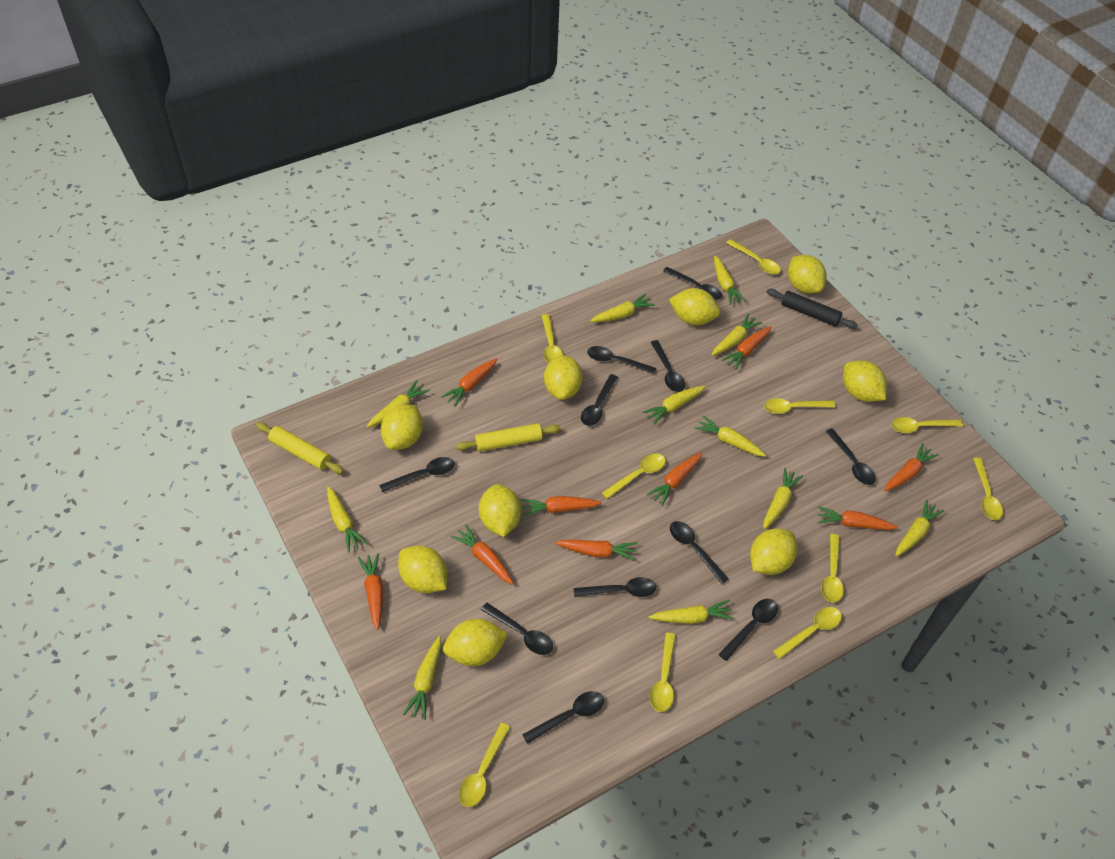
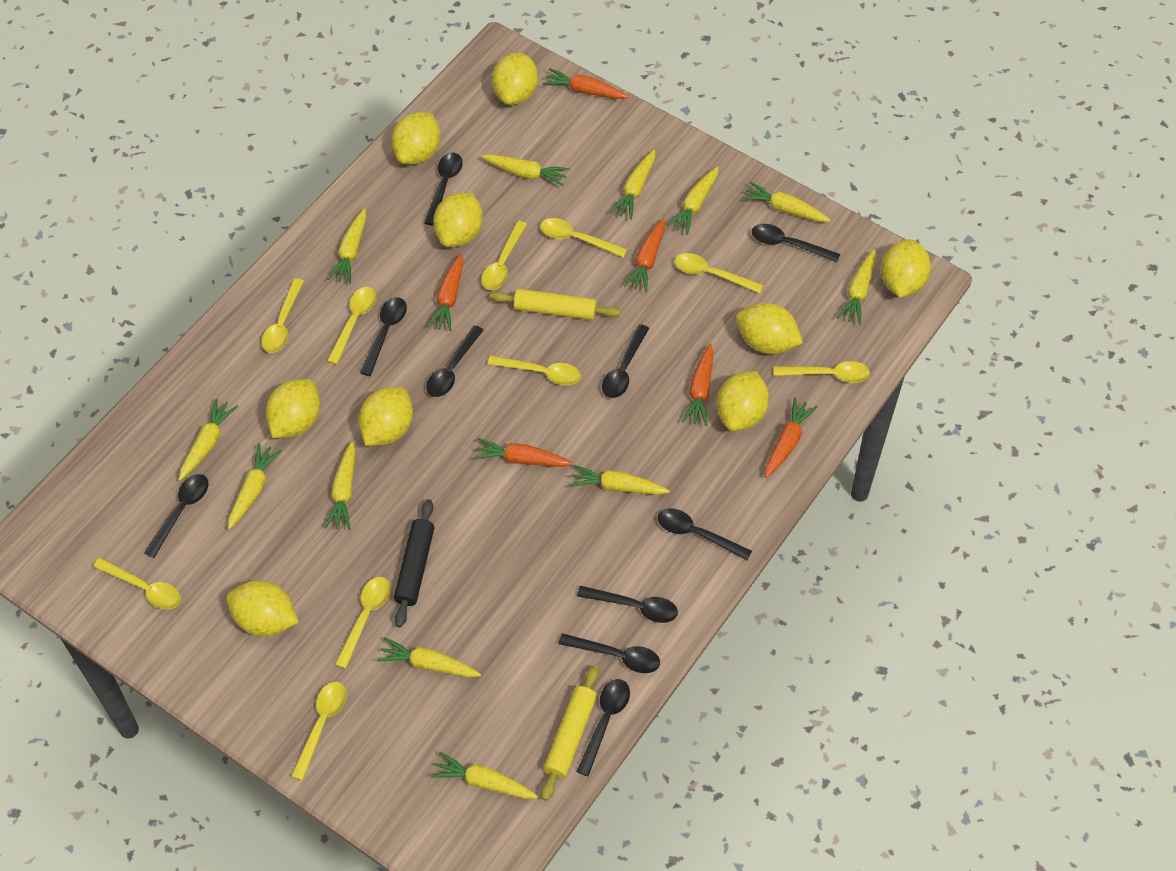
black spoon: [379,457,454,492] [481,603,553,655] [522,691,604,744] [574,577,657,597] [581,374,618,426] [587,346,656,374] [651,340,685,392] [663,267,722,300] [670,521,729,584] [718,599,778,661] [825,428,876,485] = 11 -> [144,474,208,558] [360,297,407,376] [425,153,463,226] [426,325,483,397] [559,633,660,673] [576,679,630,776] [577,586,678,623] [602,324,649,398] [658,508,752,560] [752,224,840,262] = 10
orange carrot: [357,553,383,630] [441,358,498,407] [451,524,513,585] [521,496,602,517] [555,540,637,561] [646,453,702,506] [721,326,771,370] [817,506,898,530] [884,443,939,491] = 9 -> [427,253,463,331] [473,438,573,467] [543,68,629,99] [624,218,665,292] [682,343,714,426] [765,397,817,478] = 6
yellow carrot: [327,486,368,553] [367,380,430,428] [403,636,441,720] [590,294,655,322] [642,386,706,425] [648,600,734,624] [694,415,766,457] [711,314,762,356] [714,256,746,305] [763,468,803,529] [895,500,944,557] = 11 -> [179,398,238,481] [228,443,282,530] [324,441,356,530] [328,208,366,284] [377,637,481,678] [431,752,538,799] [481,154,570,186] [570,465,670,495] [610,150,655,220] [667,166,719,235] [742,182,831,222] [837,249,876,325] = 12

